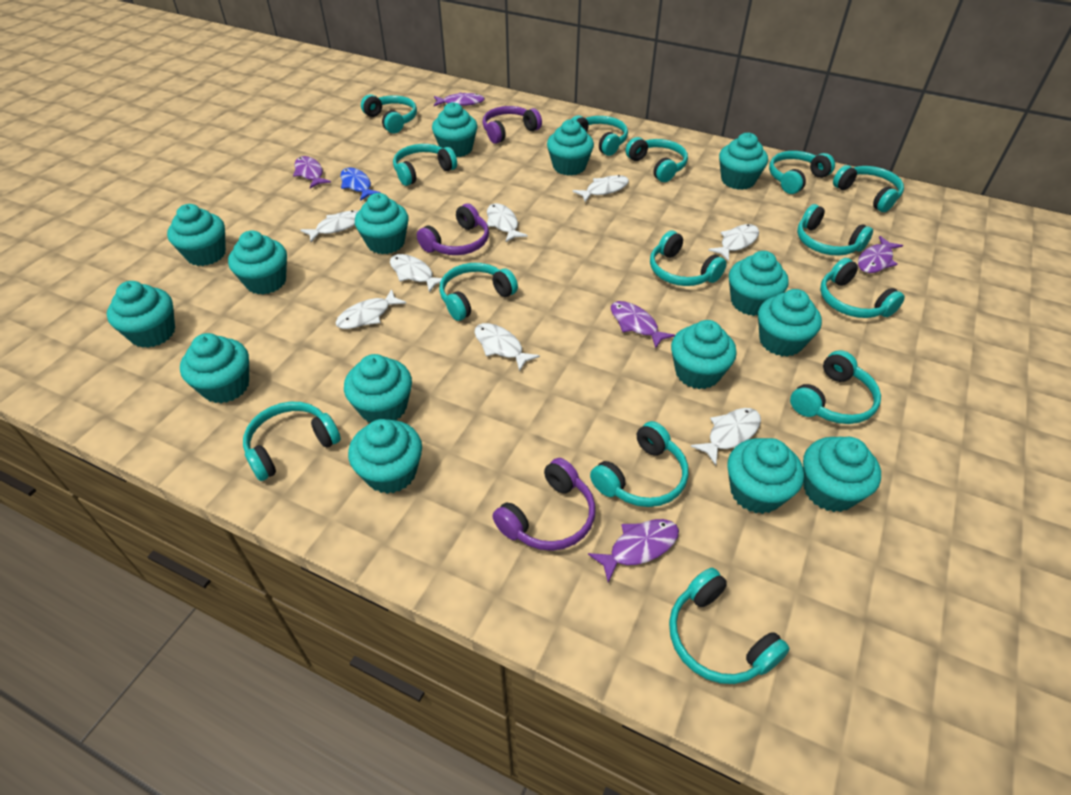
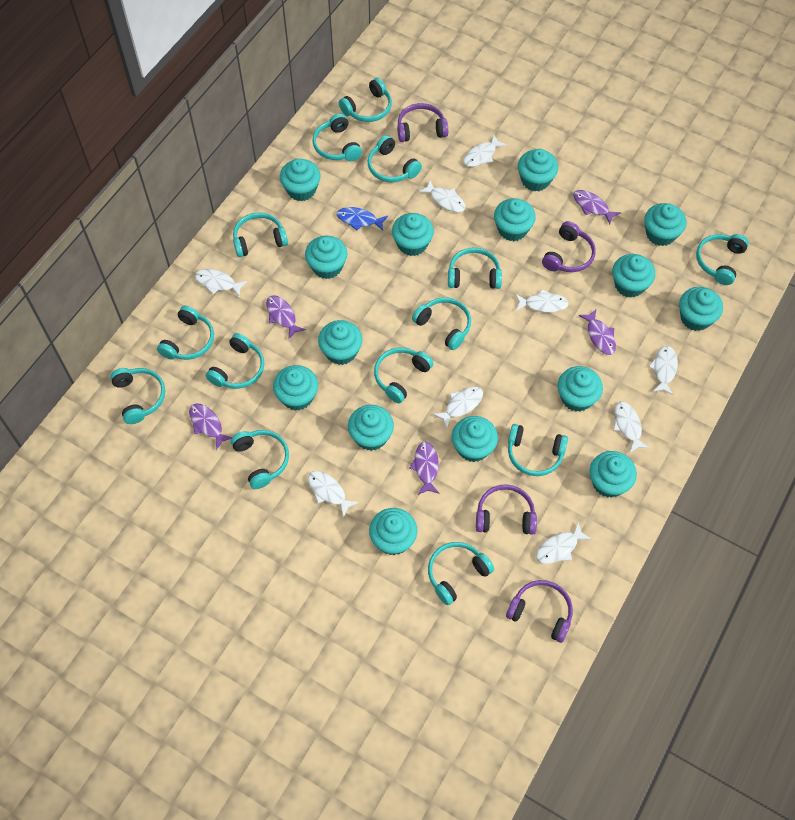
purple headphones: [417,204,489,255] [482,106,542,144] [492,458,596,551] = 3 -> [397,103,448,142] [476,484,537,535] [506,580,573,643] [542,221,596,272] = 4
white fish: [300,210,358,242] [336,289,406,329] [390,254,442,293] [474,323,540,372] [487,203,528,243] [573,175,629,202] [690,408,761,466] [708,224,759,261] = 8 -> [195,269,247,297] [308,471,359,517] [419,180,466,212] [433,387,483,428] [464,135,507,167] [515,289,569,313] [536,522,591,564] [613,402,649,453] [649,346,678,395] = 9

